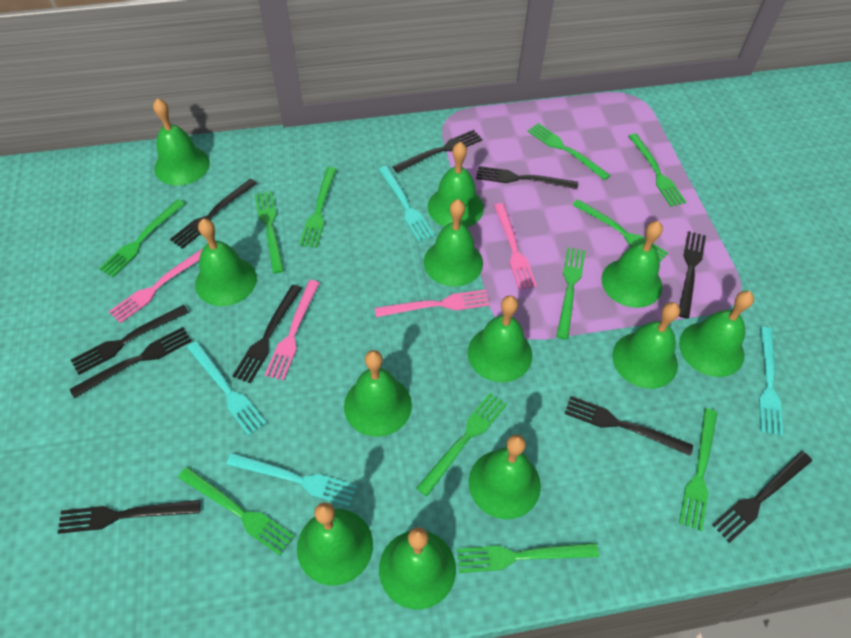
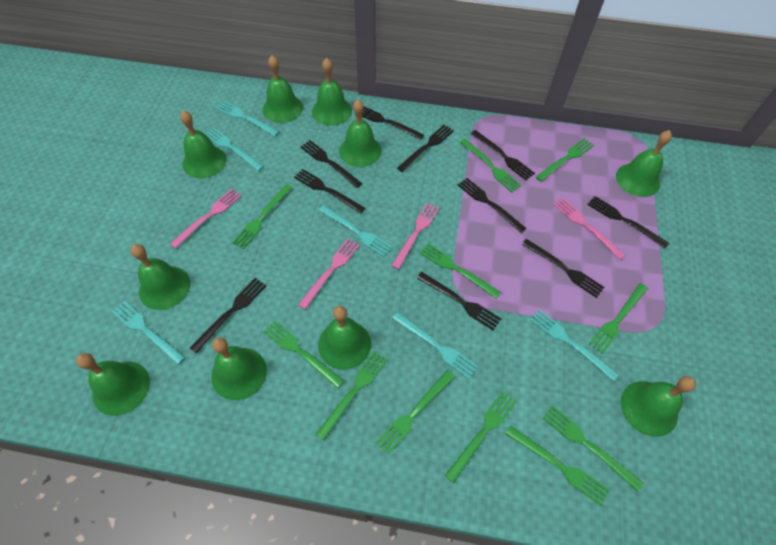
green bell: [153,98,210,186] [195,219,257,306] [297,502,373,585] [344,350,412,437] [379,527,456,609] [424,199,483,287] [428,142,484,227] [468,296,532,382] [469,434,541,519] [601,221,663,308] [612,302,680,389] [679,291,754,377] = 12 -> [76,353,150,416] [131,244,190,310] [180,110,226,178] [211,337,267,400] [263,55,303,123] [312,58,352,126] [318,306,371,370] [339,100,381,167] [616,130,672,197] [621,376,696,437] = 10
turquoise fork: [187,341,267,436] [227,453,357,507] [379,166,435,242] [759,327,783,436] = 4 -> [112,301,185,365] [205,127,264,171] [216,101,279,136] [319,205,393,257] [392,312,478,379] [530,309,619,381] = 6

